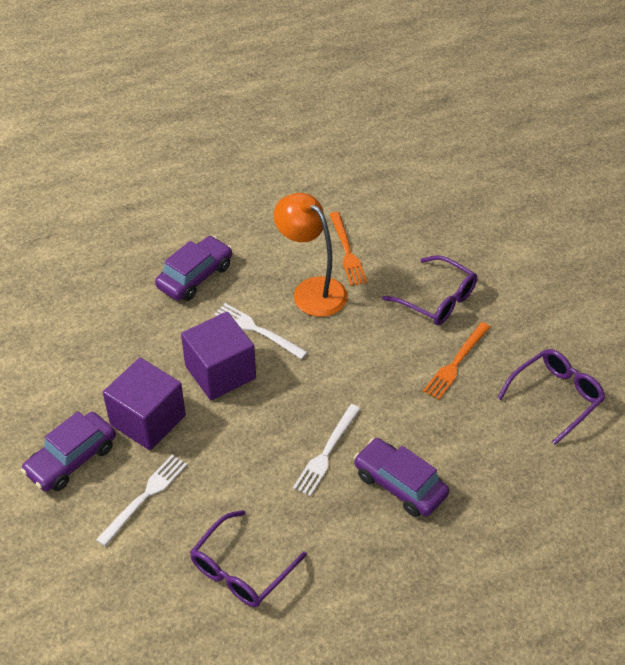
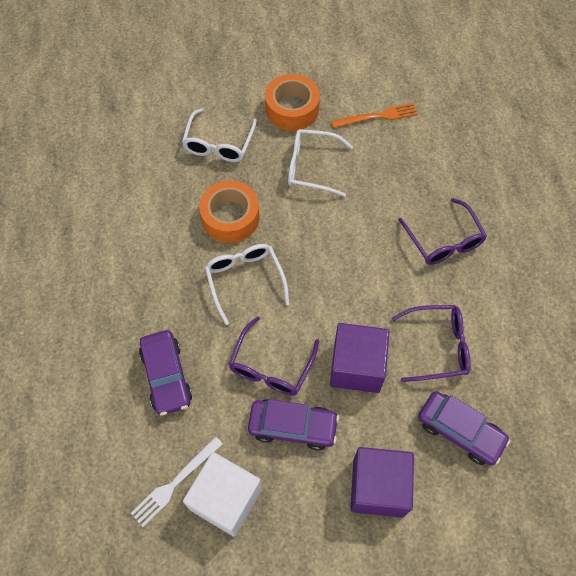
orange fork: [329,212,367,286] [423,322,490,400] = 2 -> [331,103,418,128] = 1
orange lamp: [274,193,348,317] = 1 -> none = 0
orange tape: none = 0 -> [199,181,260,243] [265,74,320,131] = 2
white cube: none = 0 -> [183,452,262,537] = 1
white fork: [96,455,187,546] [214,303,308,359] [293,404,361,497] = 3 -> [131,436,223,527] = 1
white glasses: none = 0 -> [182,108,257,162] [205,244,289,325] [288,129,353,197] = 3

